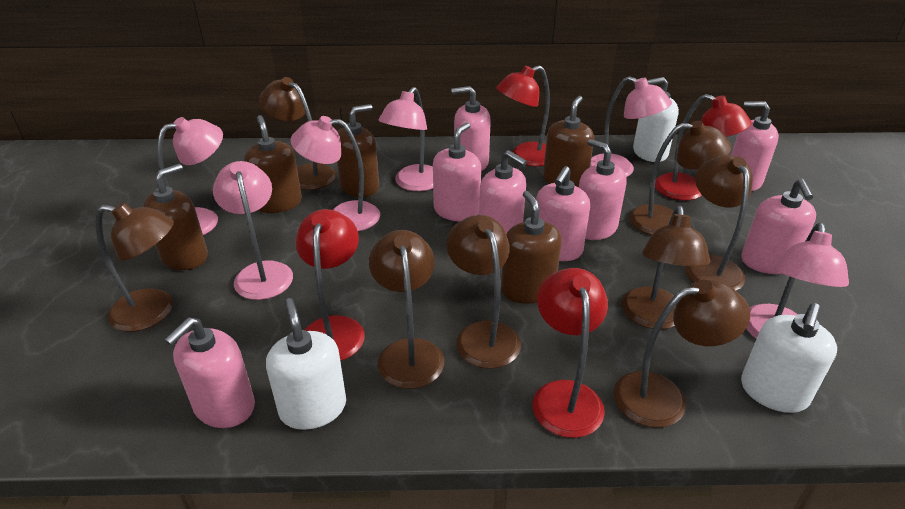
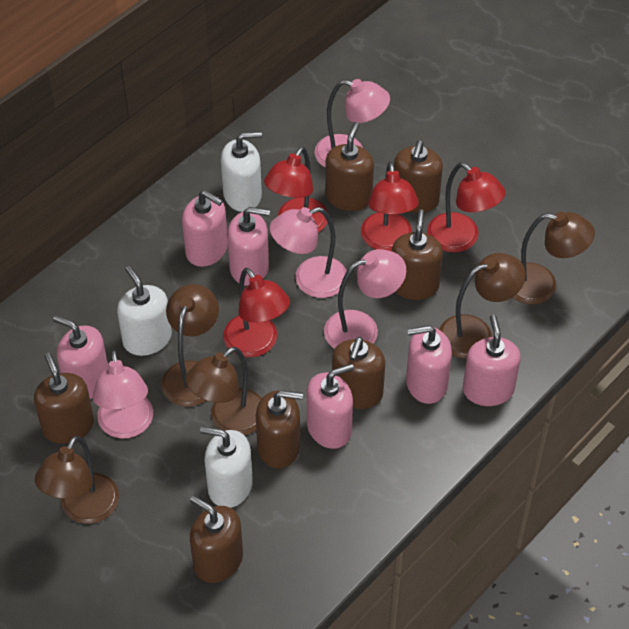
brown lamp: [95,202,174,332] [259,77,336,190] [369,230,444,389] [446,215,521,369] [614,280,750,428] [622,205,710,329] [629,121,732,235] [685,155,753,291] = 8 -> [35,436,119,524] [161,284,219,407] [185,347,262,435] [439,253,526,359] [512,212,595,305] = 5
brown soap dispenser: [143,164,208,270] [244,115,302,213] [337,104,379,197] [501,191,562,304] [543,96,594,188] = 5 -> [34,353,94,444] [190,496,243,583] [256,390,303,469] [325,122,374,211] [332,337,385,409] [392,209,443,300] [394,140,443,213] = 7
pink lamp: [157,117,223,235] [213,161,293,300] [290,116,380,231] [378,87,433,191] [590,76,672,177] [746,223,849,339] = 6 -> [93,349,153,438] [270,207,347,298] [315,79,390,168] [324,249,406,349] = 4
pink soap dispenser: [164,317,255,428] [433,123,481,221] [452,86,491,171] [479,150,527,233] [536,166,590,261] [579,139,627,240] [731,101,779,191] [741,179,816,274] = 8 -> [53,315,109,399] [182,190,228,267] [227,207,270,286] [307,363,354,449] [406,325,452,404] [463,315,521,406] = 6

